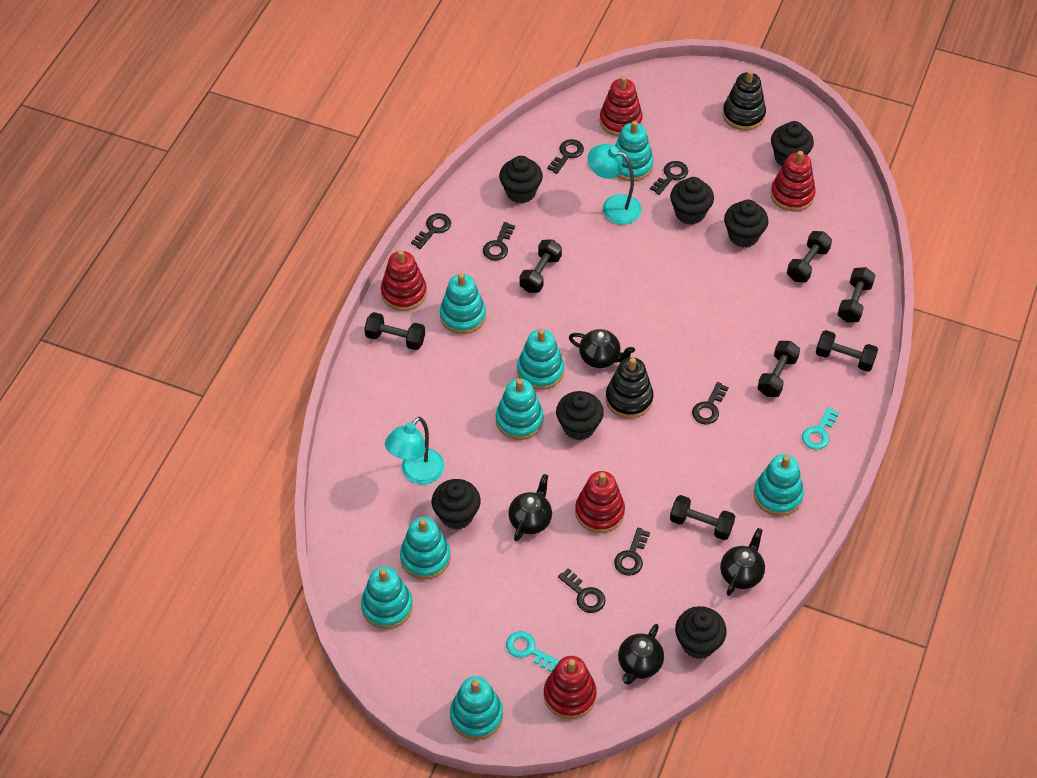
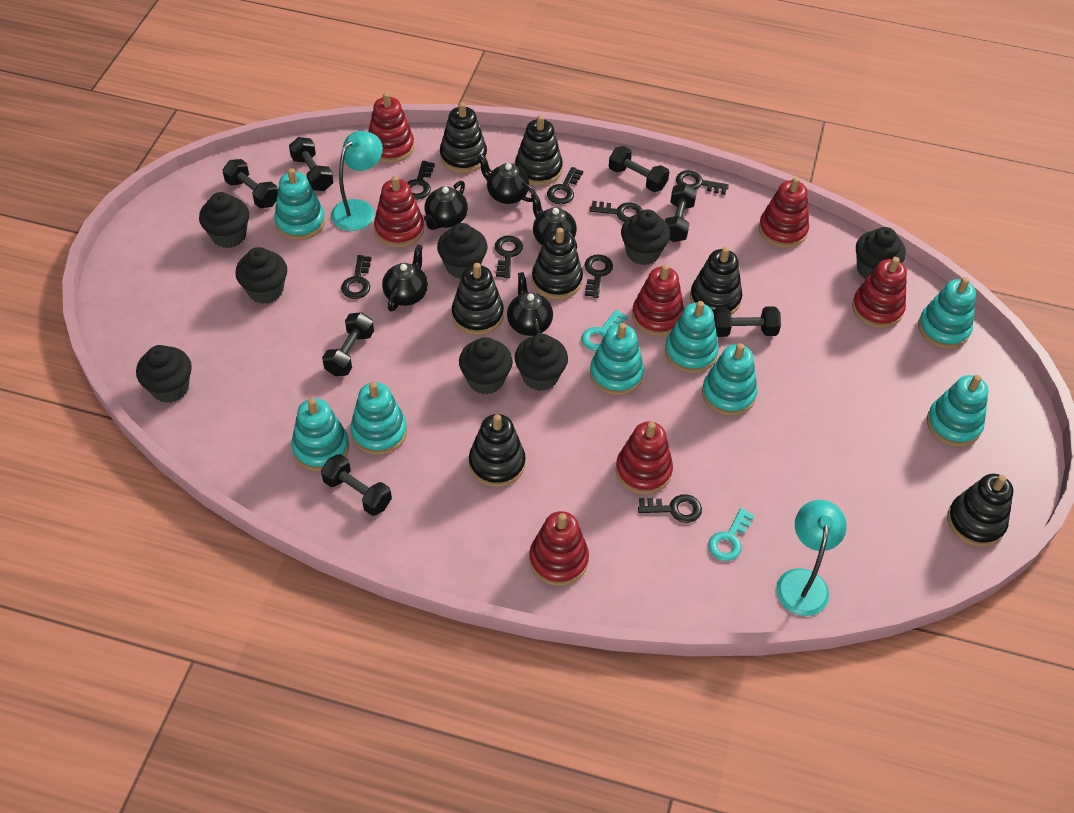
black cupcake: [432,479,481,530] [499,156,543,203] [556,391,604,440] [670,177,714,225] [675,606,727,659] [724,200,768,248] [771,121,814,166] = 7 -> [136,345,192,403] [199,192,249,248] [235,247,287,304] [437,223,488,279] [459,337,513,395] [514,334,568,391] [621,209,670,265] [856,227,906,280] = 8
black key: [411,213,451,249] [483,222,515,261] [547,139,584,174] [558,568,605,613] [614,528,650,576] [650,161,688,195] [692,382,729,425] = 7 -> [341,255,372,299] [407,161,435,199] [495,236,523,278] [547,167,583,204] [585,255,613,298] [590,201,643,222] [638,494,702,523] [676,170,729,195] = 8
black stacking toy: [606,357,653,418] [723,70,766,130] = 2 -> [440,102,487,173] [452,263,504,335] [469,414,526,487] [515,115,563,186] [532,228,583,300] [690,247,742,315] [947,474,1014,547] = 7
black teapot: [508,474,552,542] [569,329,635,368] [618,624,664,685] [720,528,765,596] = 4 -> [382,245,428,312] [424,181,468,230] [478,154,536,204] [507,272,553,336] [531,193,577,249] = 5
red stacking toy: [381,250,427,311] [544,656,597,719] [575,471,625,533] [600,76,643,136] [771,151,816,212] = 5 -> [368,92,414,163] [374,176,424,247] [529,511,589,586] [616,421,673,494] [632,264,684,336] [759,177,809,248] [852,257,907,328] = 7

